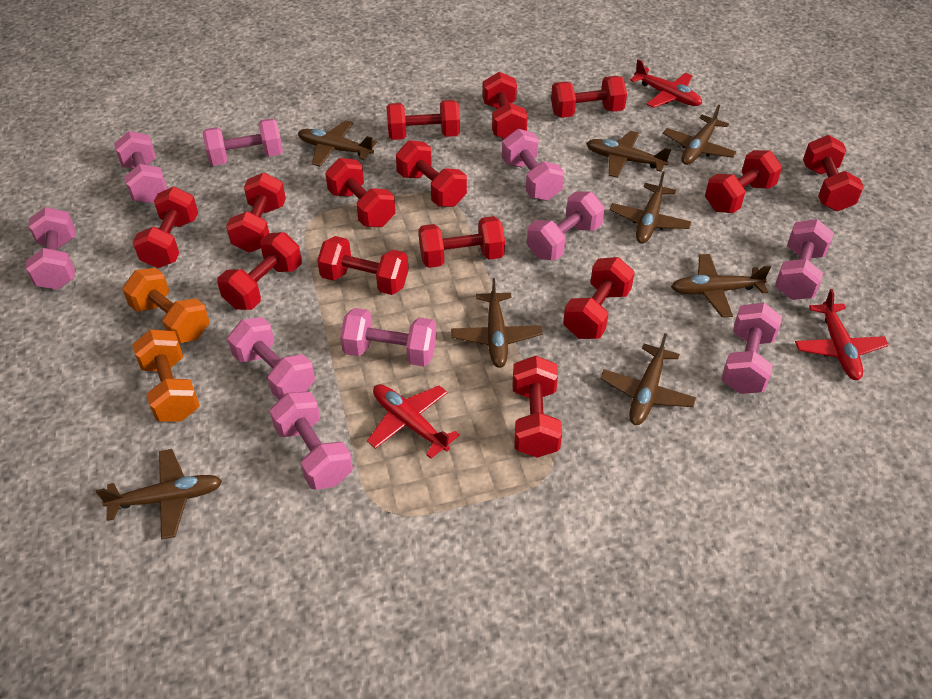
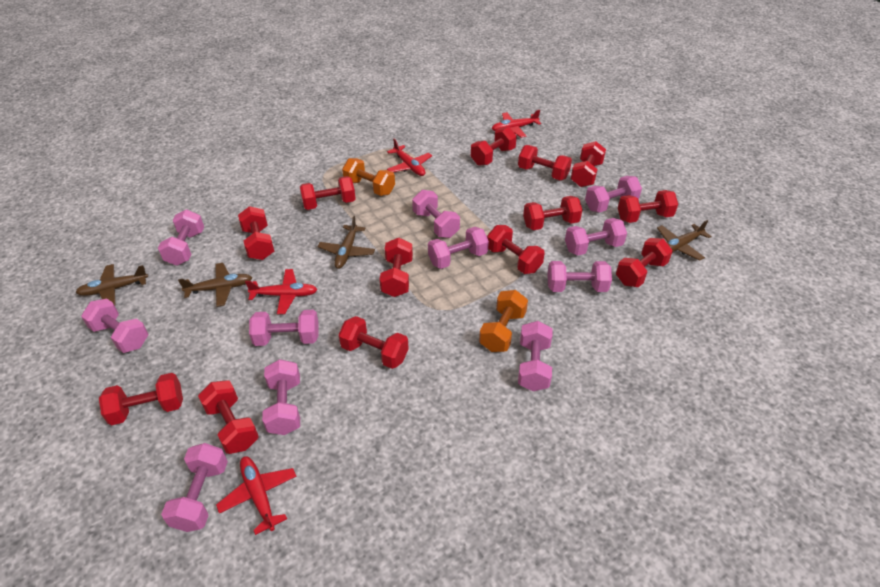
brown plane: [96,449,222,540] [298,120,377,167] [451,278,542,368] [586,131,671,178] [600,333,696,425] [610,171,691,244] [663,105,737,165] [671,254,771,318] = 8 -> [75,264,148,306] [178,263,252,307] [317,216,375,269] [657,220,711,261] = 4
pink dumbbell: [26,207,75,290] [114,131,167,203] [203,118,283,166] [227,317,315,400] [270,392,353,490] [340,308,437,366] [502,129,564,201] [527,192,605,261] [721,303,782,394] [775,219,834,300] = 10 -> [81,299,148,353] [158,210,204,266] [161,443,228,532] [249,310,319,346] [262,359,300,435] [412,190,460,238] [428,227,489,269] [518,321,552,391] [547,261,612,292] [565,218,627,256] [585,176,642,213] = 11
red dumbbell: [133,187,198,268] [217,232,302,310] [226,173,286,253] [317,236,409,295] [325,158,396,227] [386,100,460,140] [396,140,467,207] [419,216,505,268] [483,72,528,139] [513,356,562,458] [551,76,627,118] [563,257,635,339] [705,150,782,213] [803,135,864,211] = 14 -> [99,373,183,425] [198,380,259,454] [238,206,274,260] [300,176,356,210] [338,316,409,369] [380,238,413,297] [471,127,517,166] [487,225,545,274] [518,145,572,180] [523,196,582,230] [571,141,606,187] [616,238,673,287] [618,190,678,223] = 13
red plane: [367,384,460,459] [630,59,702,108] [795,289,889,380] = 3 -> [216,456,297,535] [245,269,318,314] [387,138,432,176] [492,110,541,138] = 4

